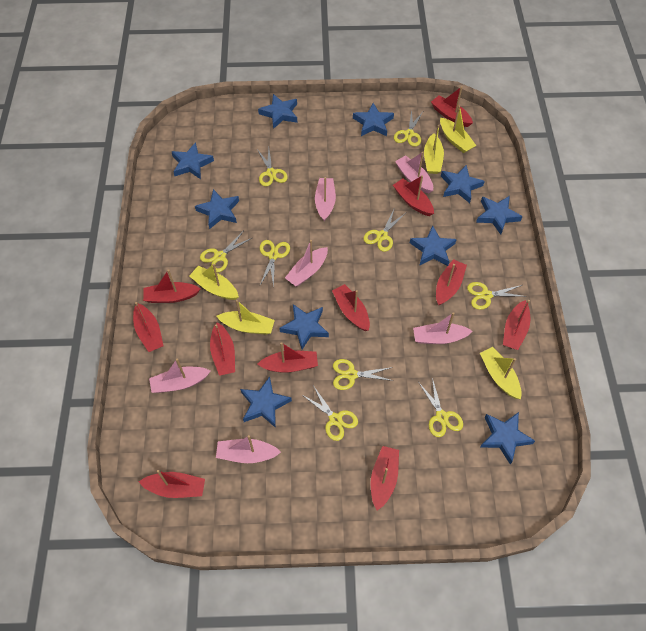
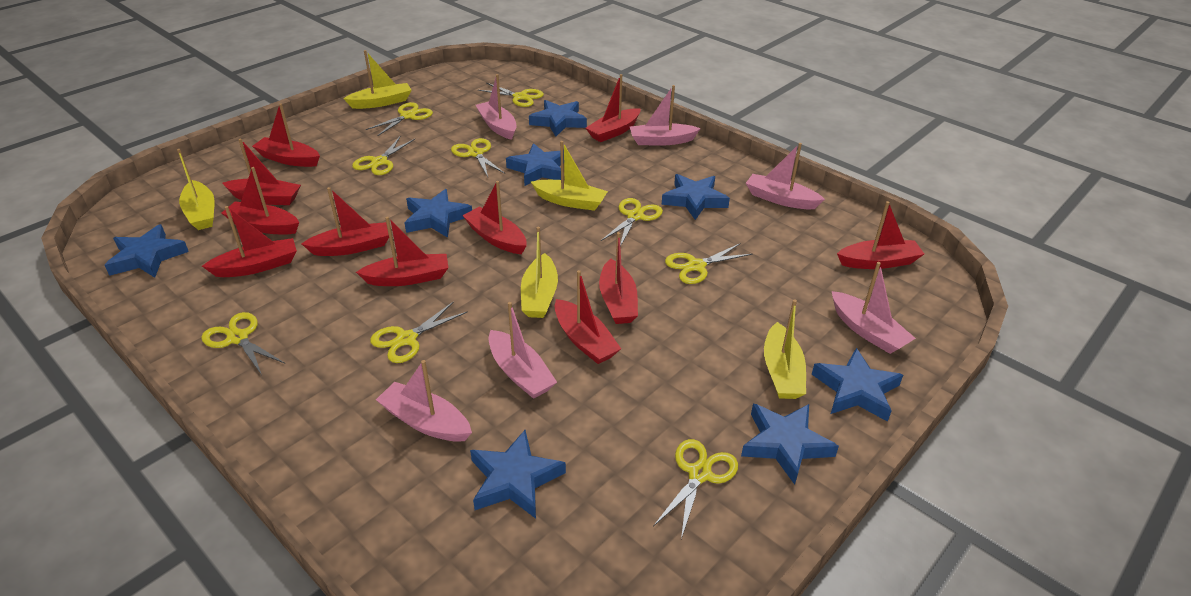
blue star: [171,142,214,179] [195,189,239,229] [240,377,292,428] [258,94,297,129] [279,304,329,350] [353,103,394,136] [410,226,457,266] [441,165,485,203] [476,196,523,235] [480,412,535,464] = 10 -> [105,224,189,278] [405,189,472,238] [470,430,566,519] [506,143,564,186] [529,100,587,137] [662,174,730,220] [741,404,839,485] [812,348,903,422] = 8

